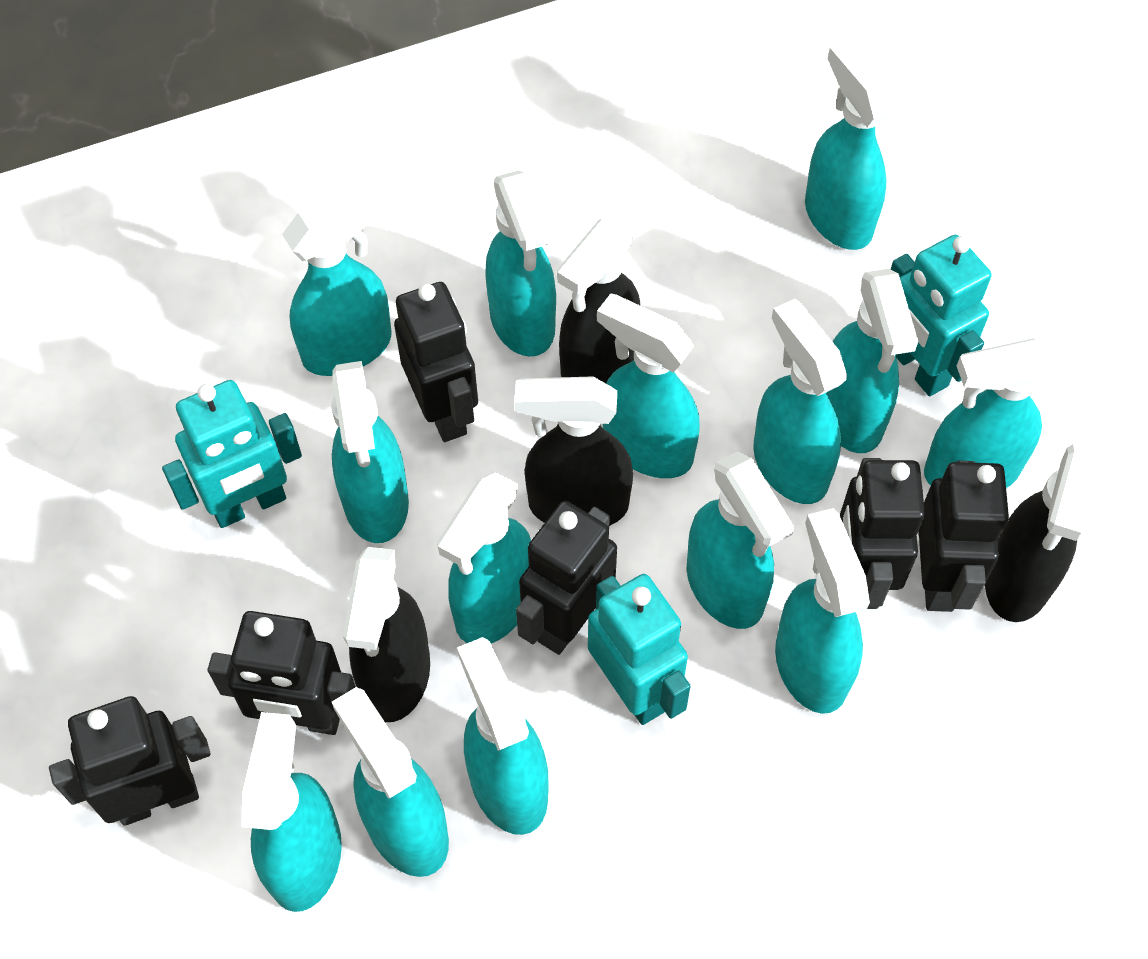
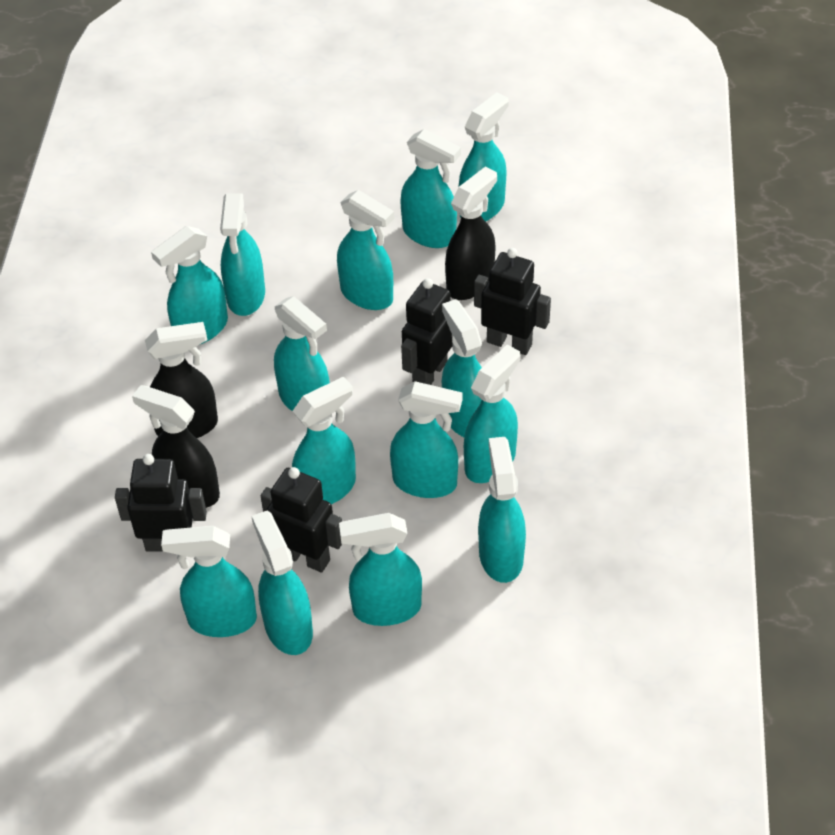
black robot: [49,696,211,826] [208,611,356,735] [394,282,478,442] [516,501,617,655] [840,458,925,609] [919,460,1009,612] = 6 -> [115,454,207,552] [261,467,342,573] [401,278,452,385] [474,248,551,355] = 4
black spray bottle: [343,547,430,722] [514,376,633,526] [557,217,640,383] [985,444,1101,622] = 4 -> [132,385,220,508] [145,322,218,438] [445,166,497,300] = 3
turquoise robot: [162,380,302,528] [588,574,691,725] [891,235,991,396] = 3 -> none = 0

